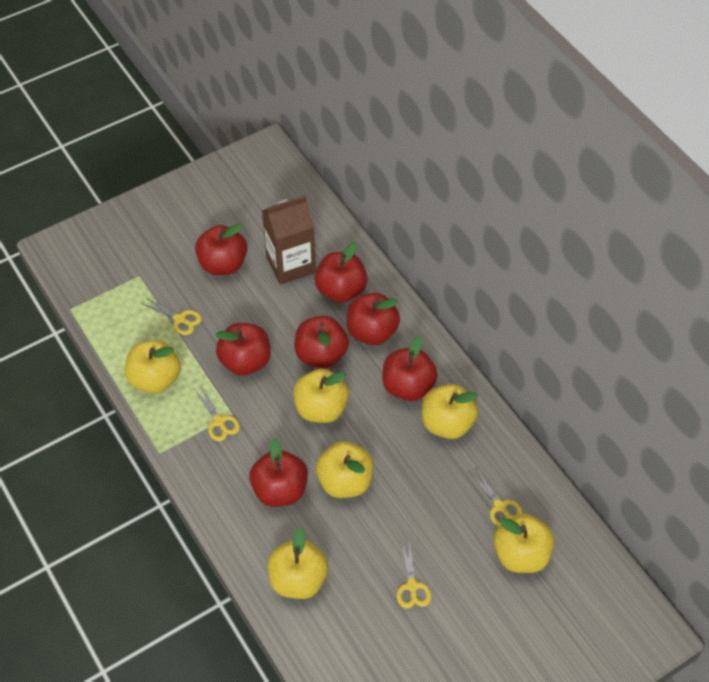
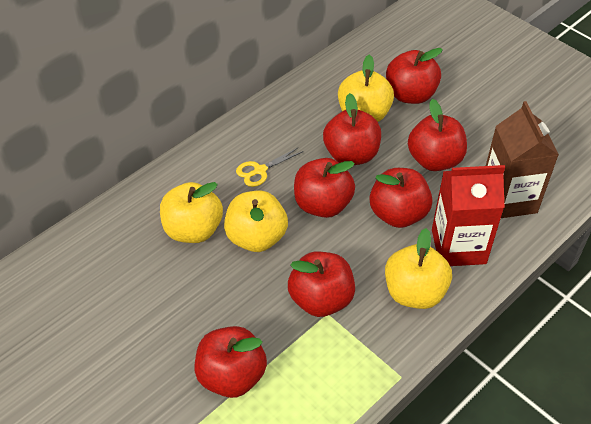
red carton: none = 0 -> [432,165,505,266] = 1
yellow apple: [125,340,181,394] [268,528,328,599] [293,369,349,423] [316,441,374,498] [422,384,478,439] [493,514,554,573] = 6 -> [160,182,223,243] [224,191,288,252] [338,55,394,122] [385,228,452,309] = 4
yellow scissors: [141,297,202,335] [194,386,240,441] [397,539,431,609] [469,467,523,527] = 4 -> [236,147,303,187] = 1

